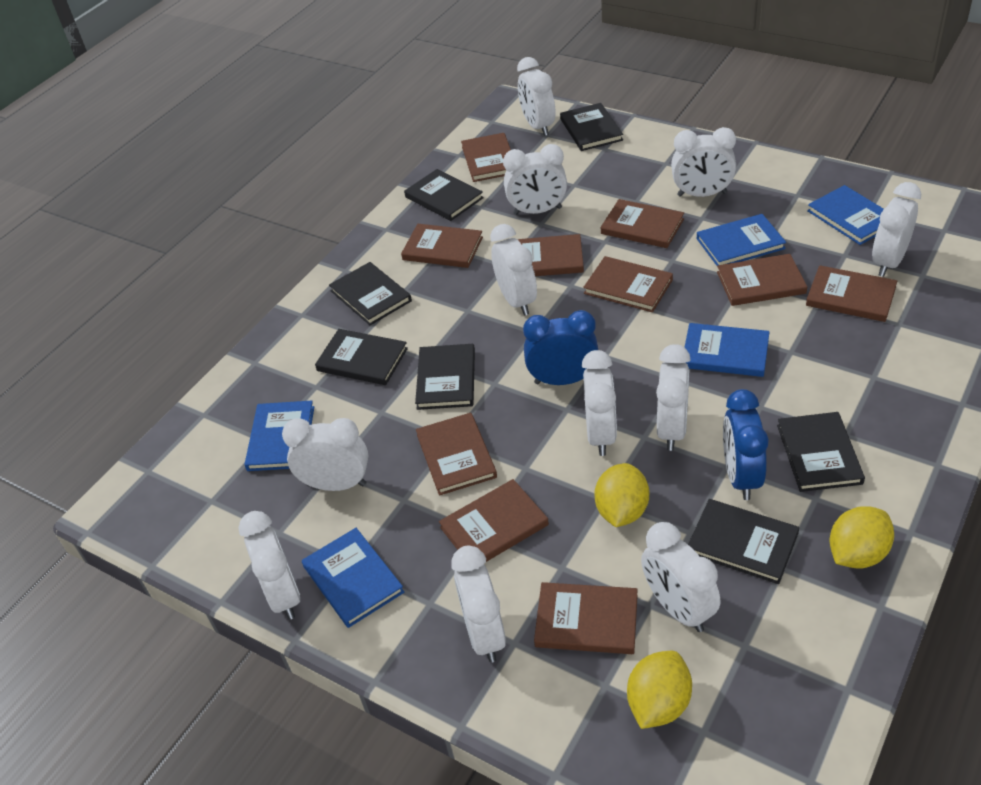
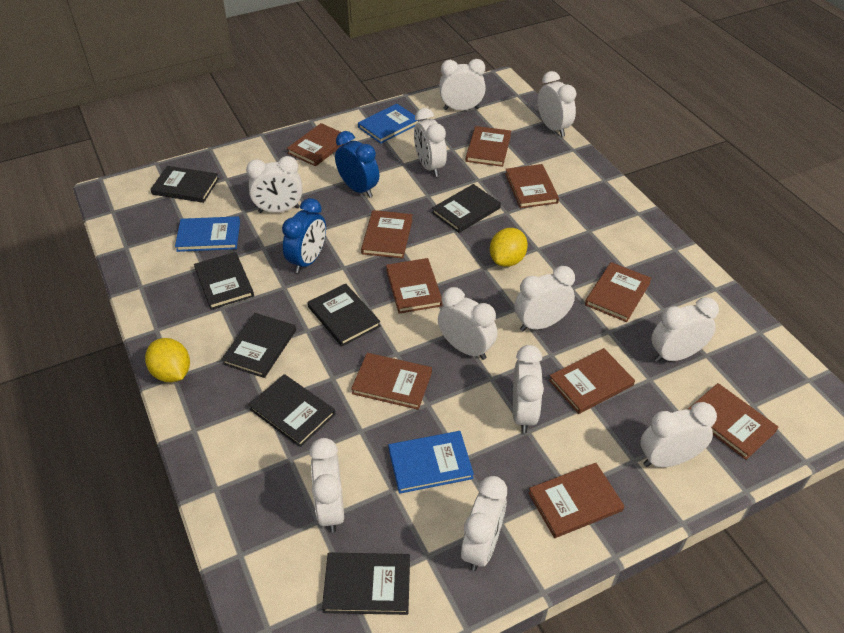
blue book: [244,400,314,471] [302,528,404,628] [684,323,769,377] [697,214,786,266] [807,185,884,245] = 5 -> [175,216,240,252] [358,104,418,144] [388,431,474,494] = 3
yellow lemon: [594,463,649,527] [627,651,692,729] [830,506,894,569] = 3 -> [145,338,190,382] [490,228,528,267] = 2

